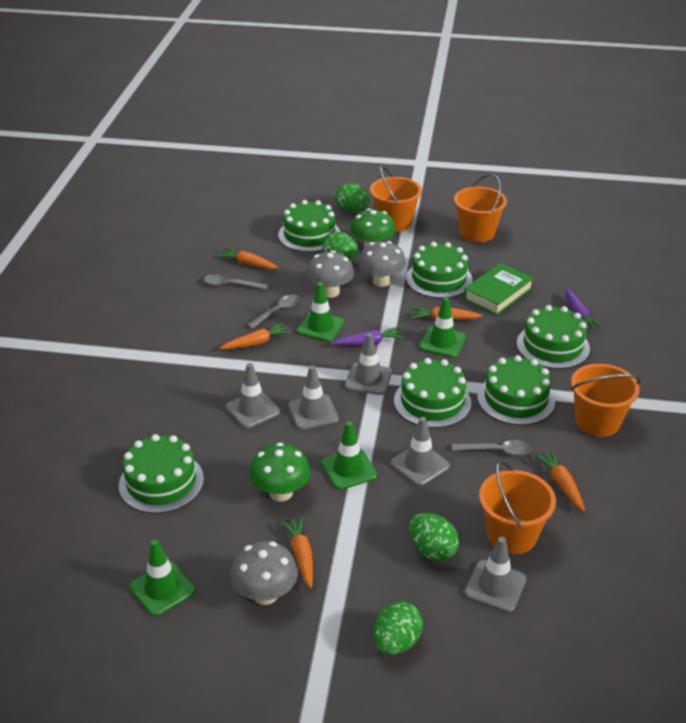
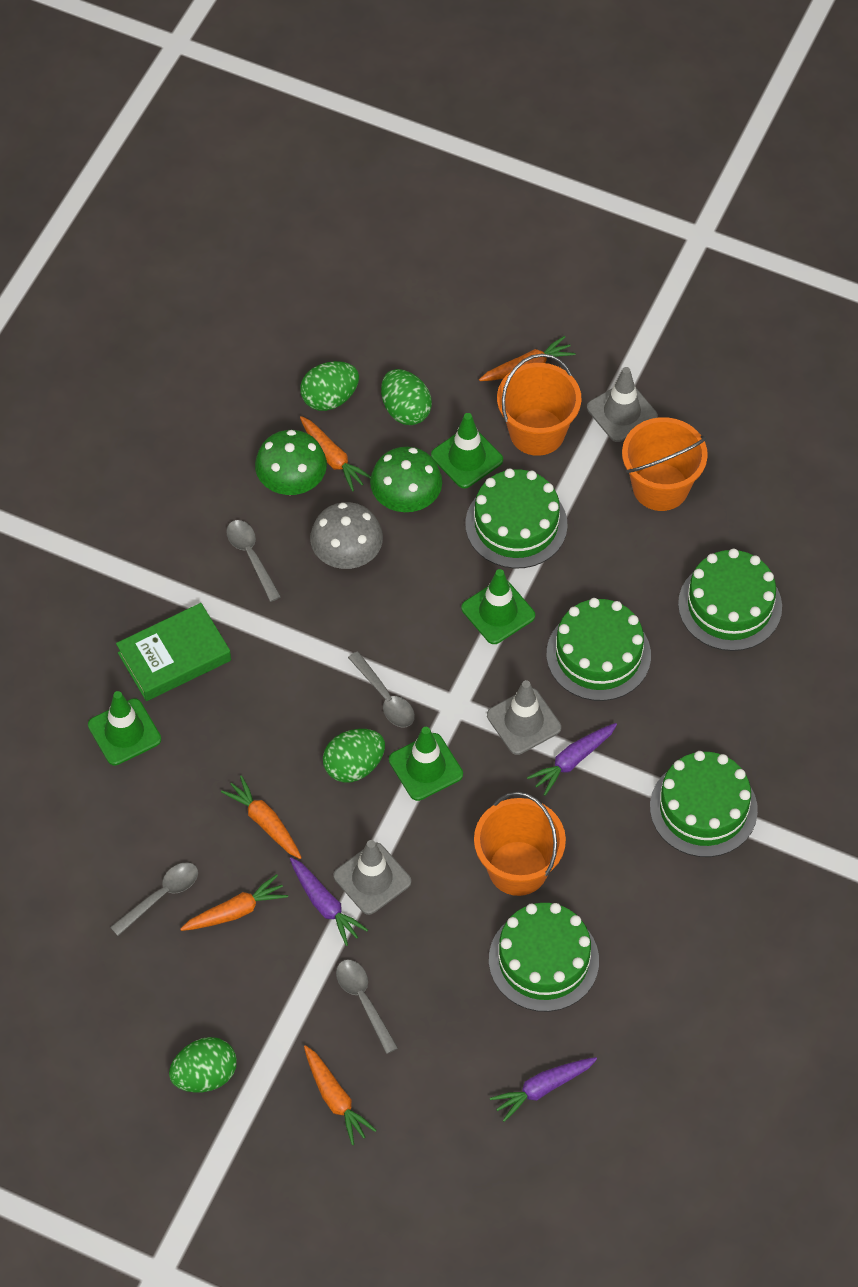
green cake: [119,434,204,513] [278,200,340,252] [394,358,471,428] [406,242,473,298] [478,355,555,425] [517,305,590,369] = 6 -> [465,468,568,569] [489,903,599,1012] [547,598,651,701] [650,751,758,857] [678,549,782,651] = 5
grey mushroom: [230,541,298,605] [306,250,354,298] [359,241,406,287] = 3 -> [310,502,383,569] = 1
grey spoon: [204,274,268,289] [247,294,300,329] [452,440,532,456] = 3 -> [110,862,198,936] [226,520,281,602] [336,960,398,1054] [348,651,415,727] = 4
grey traffic cone: [225,363,280,429] [288,366,339,430] [345,333,392,395] [390,417,450,486] [464,537,527,612] = 5 -> [334,840,411,915] [487,680,561,755] [587,367,658,442] = 3
orange bucket: [370,166,422,232] [454,174,507,242] [479,461,556,554] [571,364,641,437] = 4 -> [474,792,566,896] [497,353,581,456] [622,417,708,511] = 3
purple carrot: [331,327,404,346] [565,289,603,330] = 2 -> [290,857,368,946] [490,1057,597,1122] [527,723,617,796] = 3

